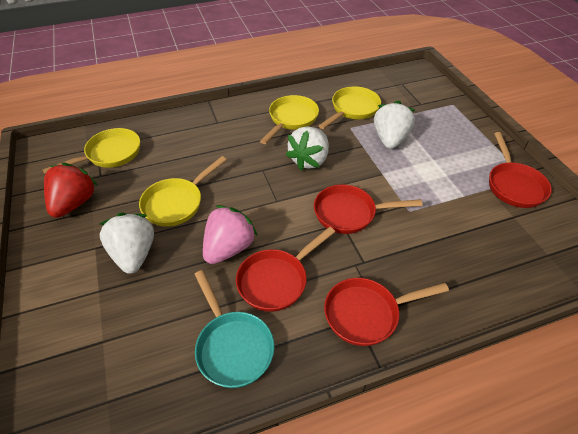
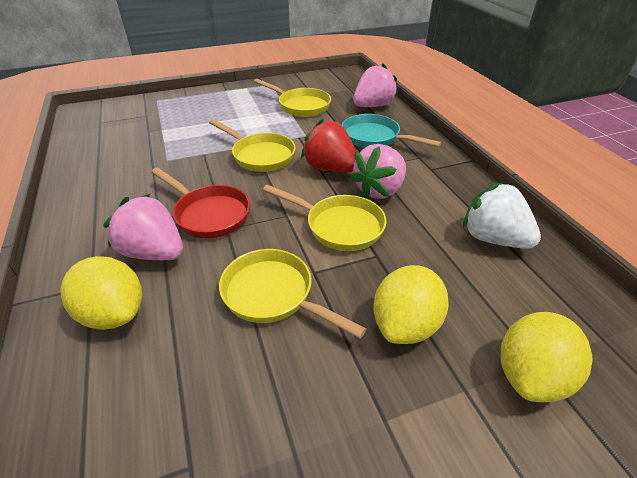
pink strawberry: [203,205,258,264] = 1 -> [103,194,183,260] [349,144,406,199] [353,63,398,107] = 3
red pan: [236,227,335,312] [314,184,423,234] [324,278,449,346] [489,132,552,208] = 4 -> [151,168,250,239] = 1
white strawberry: [100,213,154,274] [286,126,329,170] [374,100,415,149] = 3 -> [463,182,541,249] = 1
yellow lemon: none = 0 -> [61,256,142,330] [373,265,448,344] [501,312,593,402] = 3

